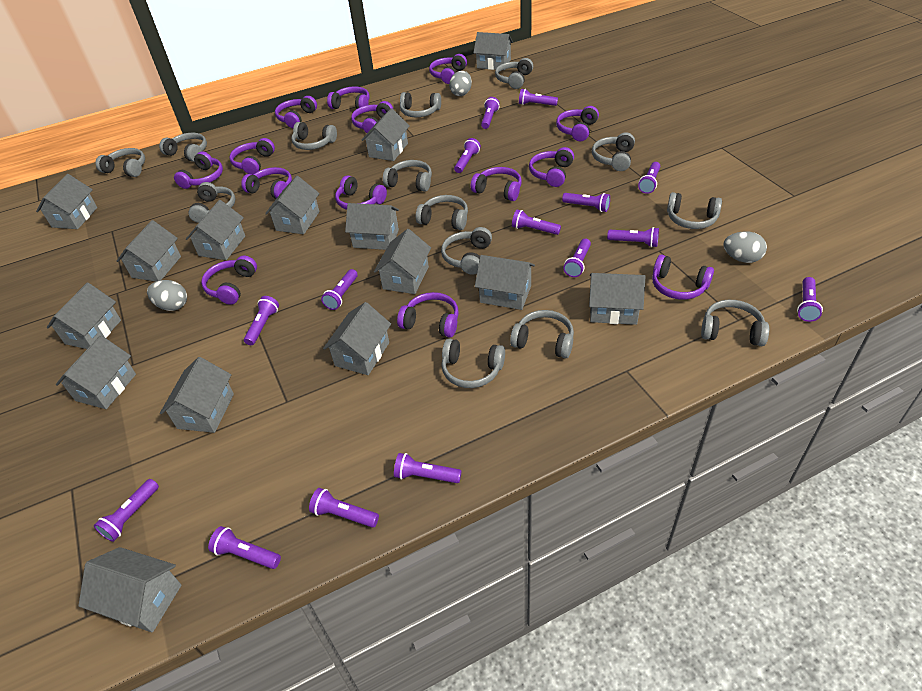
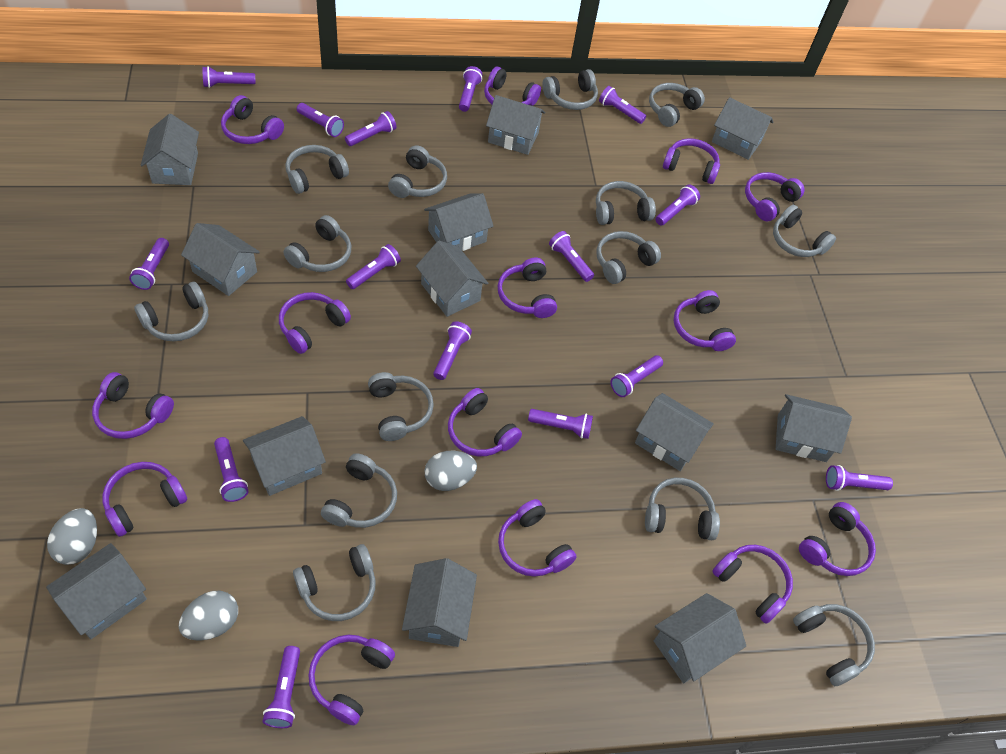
grey house: [36,174,97,229] [47,282,121,349] [56,335,136,409] [78,547,181,633] [117,220,181,282] [160,357,234,433] [186,200,245,260] [265,176,319,234] [323,302,391,375] [345,203,399,250] [362,108,410,161] [374,229,431,294] [473,32,513,70] [475,255,535,310] [589,273,645,325] = 15 -> [46,543,147,639] [141,114,199,185] [181,223,260,296] [243,416,326,496] [402,558,477,647] [416,240,488,317] [424,193,494,251] [486,95,545,155] [635,393,714,471] [654,593,746,683] [712,97,773,160] [776,394,852,462] = 12

